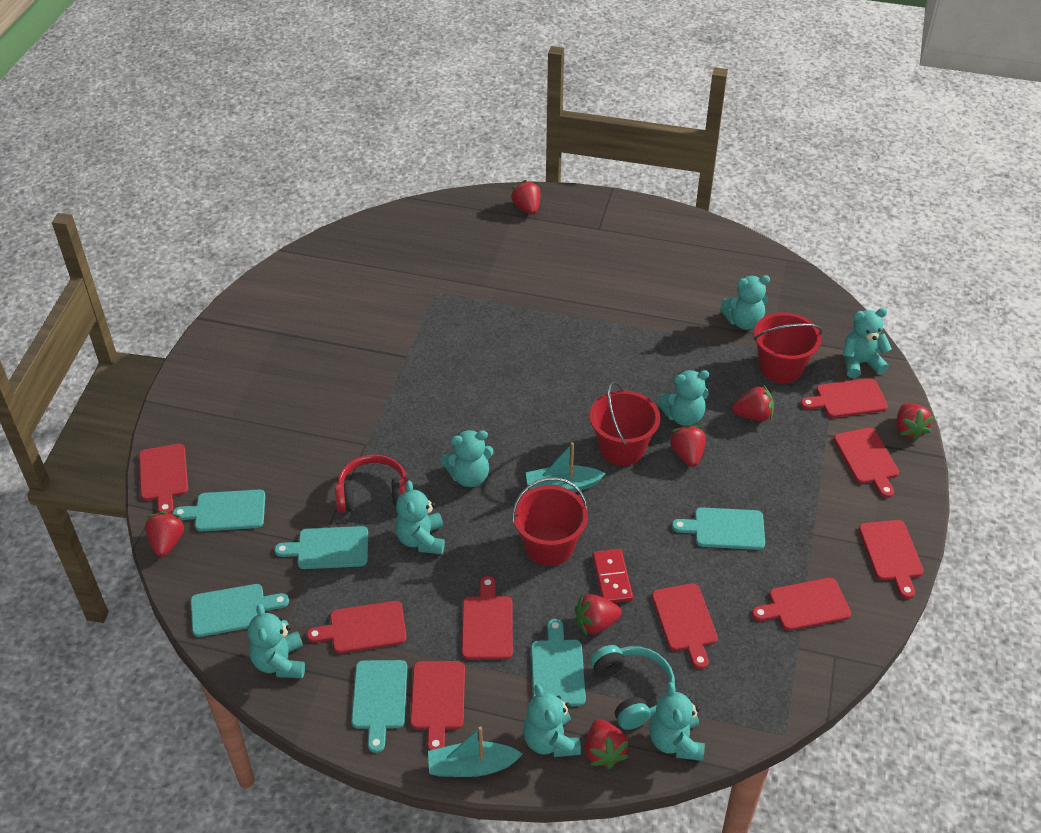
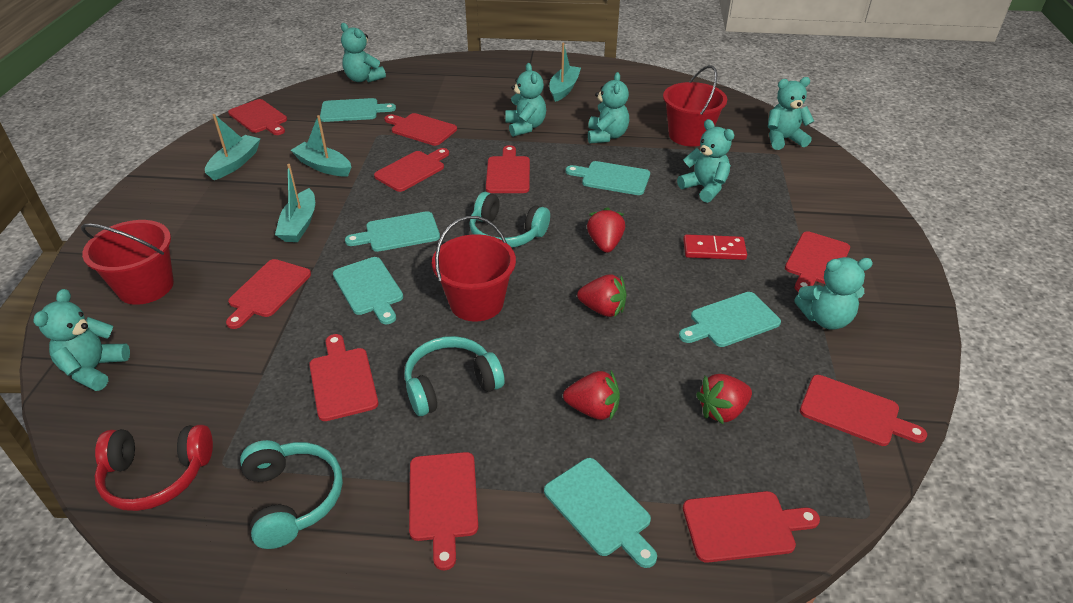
red cutting board: [139,444,188,513] [307,601,407,653] [410,661,465,751] [462,576,513,660] [652,583,718,669] [752,578,851,631] [800,378,888,418] [834,428,899,498] [859,520,924,599] = 9 -> [226,259,311,329] [228,99,287,135] [309,334,378,421] [374,148,449,192] [384,113,457,146] [409,452,478,570] [486,145,530,193] [683,491,820,563] [785,231,850,292] [800,375,927,446] = 10
red strawberry: [145,512,184,557] [511,180,541,215] [575,594,622,636] [585,719,628,769] [669,425,706,467] [732,385,774,421] [896,403,934,441] = 7 -> [563,371,620,420] [577,274,627,317] [587,207,625,253] [696,374,752,425] = 4
turquoise boat: [428,726,523,777] [526,443,605,492] = 2 -> [205,114,261,180] [275,164,315,242] [290,115,351,176] [549,42,581,102] = 4
turquoise headphones: [590,645,675,730] = 1 -> [240,440,343,549] [404,336,505,416] [469,192,550,248] = 3
turquoise teddy bear: [247,604,305,678] [395,480,445,554] [440,430,494,487] [523,684,581,757] [649,682,705,761] [657,370,709,426] [720,275,770,330] [843,308,892,378] = 8 -> [34,289,130,391] [341,23,386,82] [505,63,546,137] [588,72,629,144] [677,119,734,203] [768,77,814,150] [794,257,873,330] = 7

